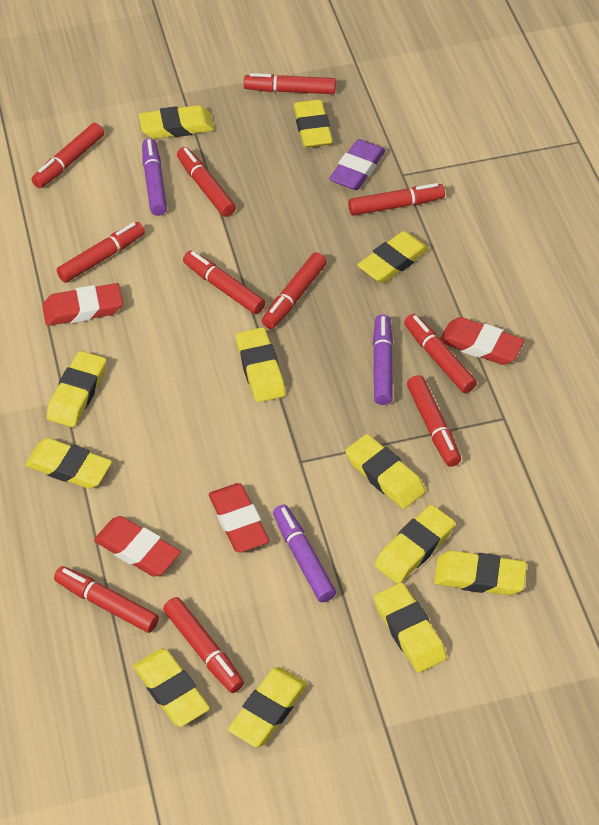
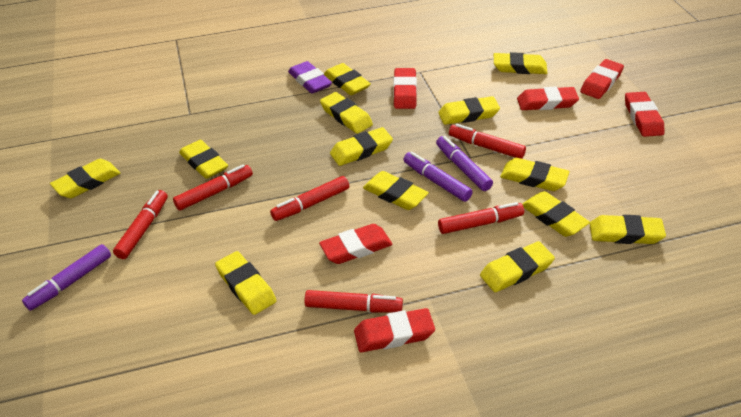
red eraser: [42,283,123,326] [94,516,181,577] [209,483,269,553] [440,317,525,365] = 4 -> [319,224,393,264] [354,308,435,352] [393,68,417,109] [517,87,579,110] [580,59,624,99] [625,92,665,137] = 6
red marker: [31,123,104,188] [54,566,159,633] [56,222,145,283] [163,597,244,693] [177,147,236,217] [183,251,265,314] [244,73,336,94] [262,252,327,329] [348,183,445,216] [404,314,477,393] [407,375,461,467] = 11 -> [113,190,168,259] [173,165,253,211] [270,176,349,221] [304,290,403,313] [438,202,524,234] [449,124,526,159] = 6
yellow eraser: [25,438,112,489] [46,351,106,427] [133,648,210,727] [139,105,214,139] [228,667,308,747] [236,327,285,402] [293,99,333,148] [345,434,425,509] [357,231,429,283] [374,583,447,673] [375,505,455,584] [434,551,527,595] = 12 -> [50,159,120,198] [179,140,228,179] [215,251,276,315] [320,92,373,134] [324,63,371,95] [330,127,393,166] [363,171,429,210] [438,96,500,125] [480,241,555,292] [494,52,547,74] [500,158,570,191] [522,191,590,237] [590,215,666,244] = 13

